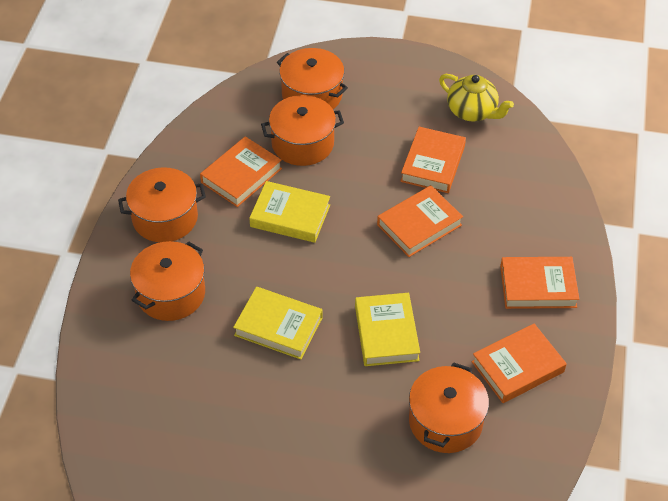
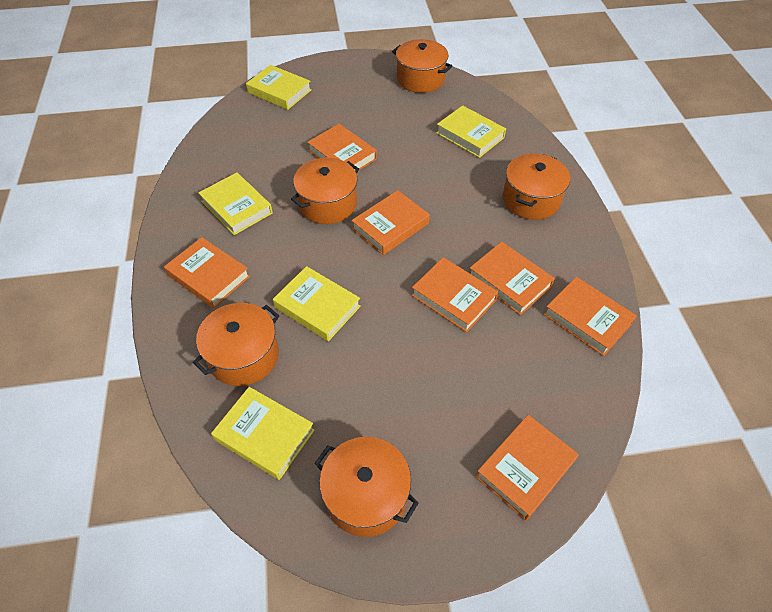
orange book: [200,136,282,207] [377,185,463,257] [400,127,466,193] [472,324,567,403] [500,257,580,309] = 5 -> [164,237,250,308] [307,124,377,170] [351,190,430,255] [412,257,499,332] [470,242,555,315] [476,415,579,521] [544,277,637,356] = 7
yellow book: [233,287,323,359] [249,181,330,243] [355,293,420,366] = 3 -> [198,172,273,235] [211,387,315,480] [246,65,311,110] [273,266,361,341] [436,105,506,158] = 5
yellow teapot: [439,74,514,122] = 1 -> none = 0

